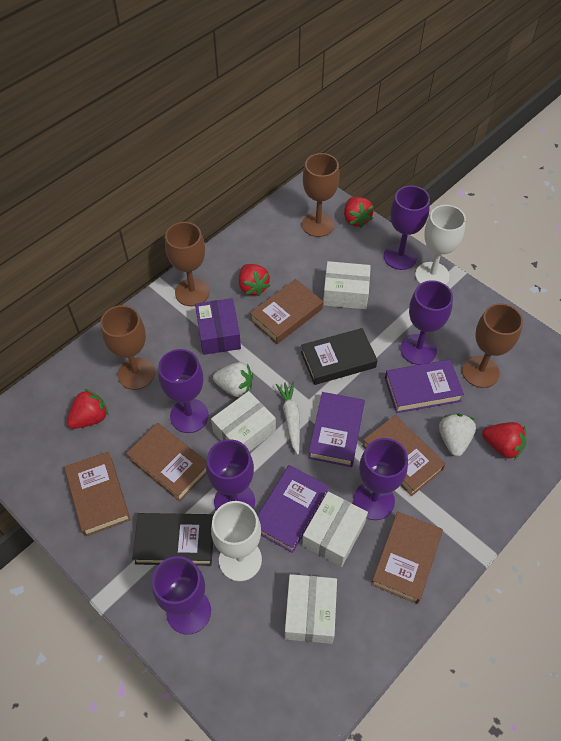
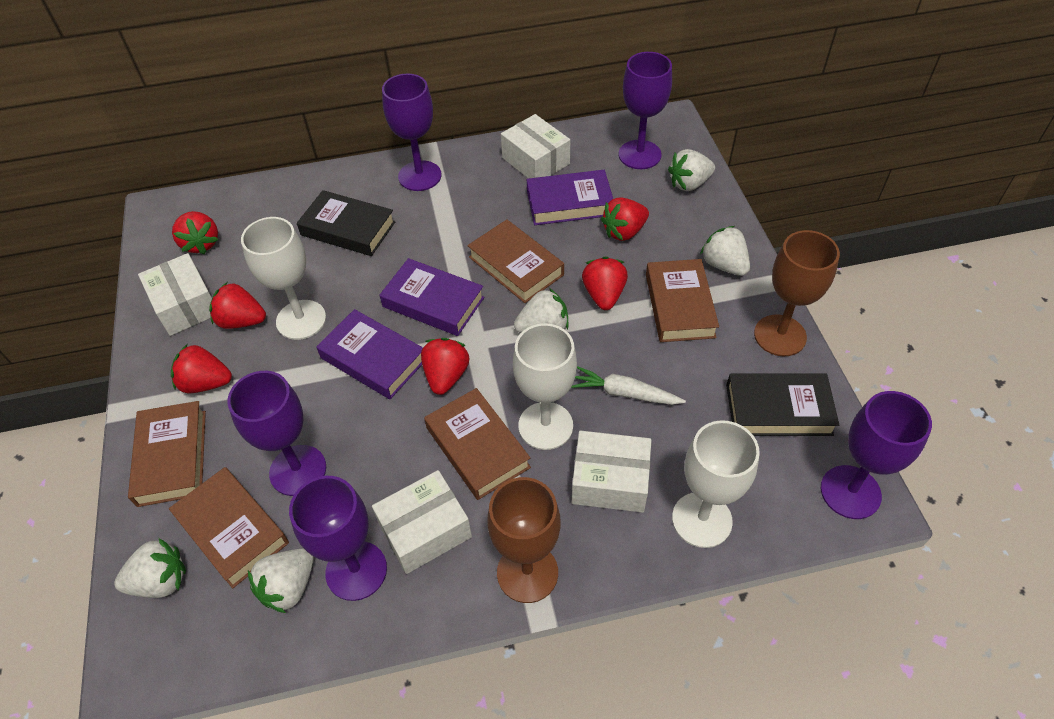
brown goblet: [100,305,155,390] [165,222,210,306] [302,153,340,237] [462,303,523,388] = 4 -> [487,477,561,603] [754,230,840,356] = 2
purple box: [195,298,241,355] = 1 -> none = 0
purple goblet: [152,556,211,635] [158,349,209,433] [206,439,255,510] [353,438,408,520] [384,186,430,270] [400,280,453,365] = 6 -> [227,371,326,496] [289,476,387,601] [382,73,441,191] [619,52,672,169] [821,391,932,519] = 5
red strawberry: [67,389,109,429] [239,264,270,296] [344,197,374,228] [482,422,526,460] = 4 -> [171,344,232,393] [172,211,218,255] [209,282,266,329] [421,338,469,395] [582,256,628,310] [601,197,649,241] = 6
white goblet: [211,501,262,581] [415,205,466,285] = 2 -> [241,217,326,340] [513,323,577,450] [672,420,760,548] = 3
white strawberry: [213,362,253,397] [439,414,476,456] = 2 -> [114,538,186,598] [248,548,313,613] [514,288,569,333] [668,149,715,191] [700,226,750,276] = 5

